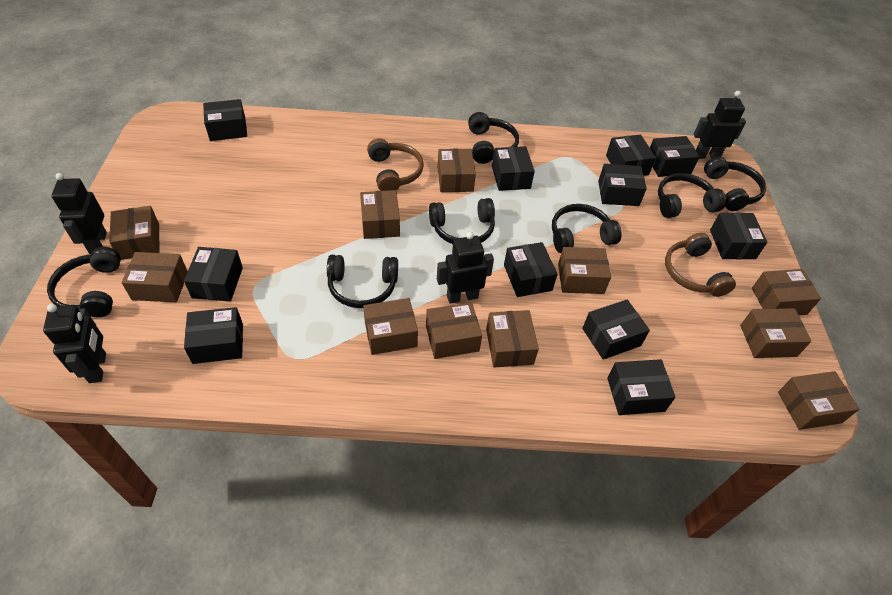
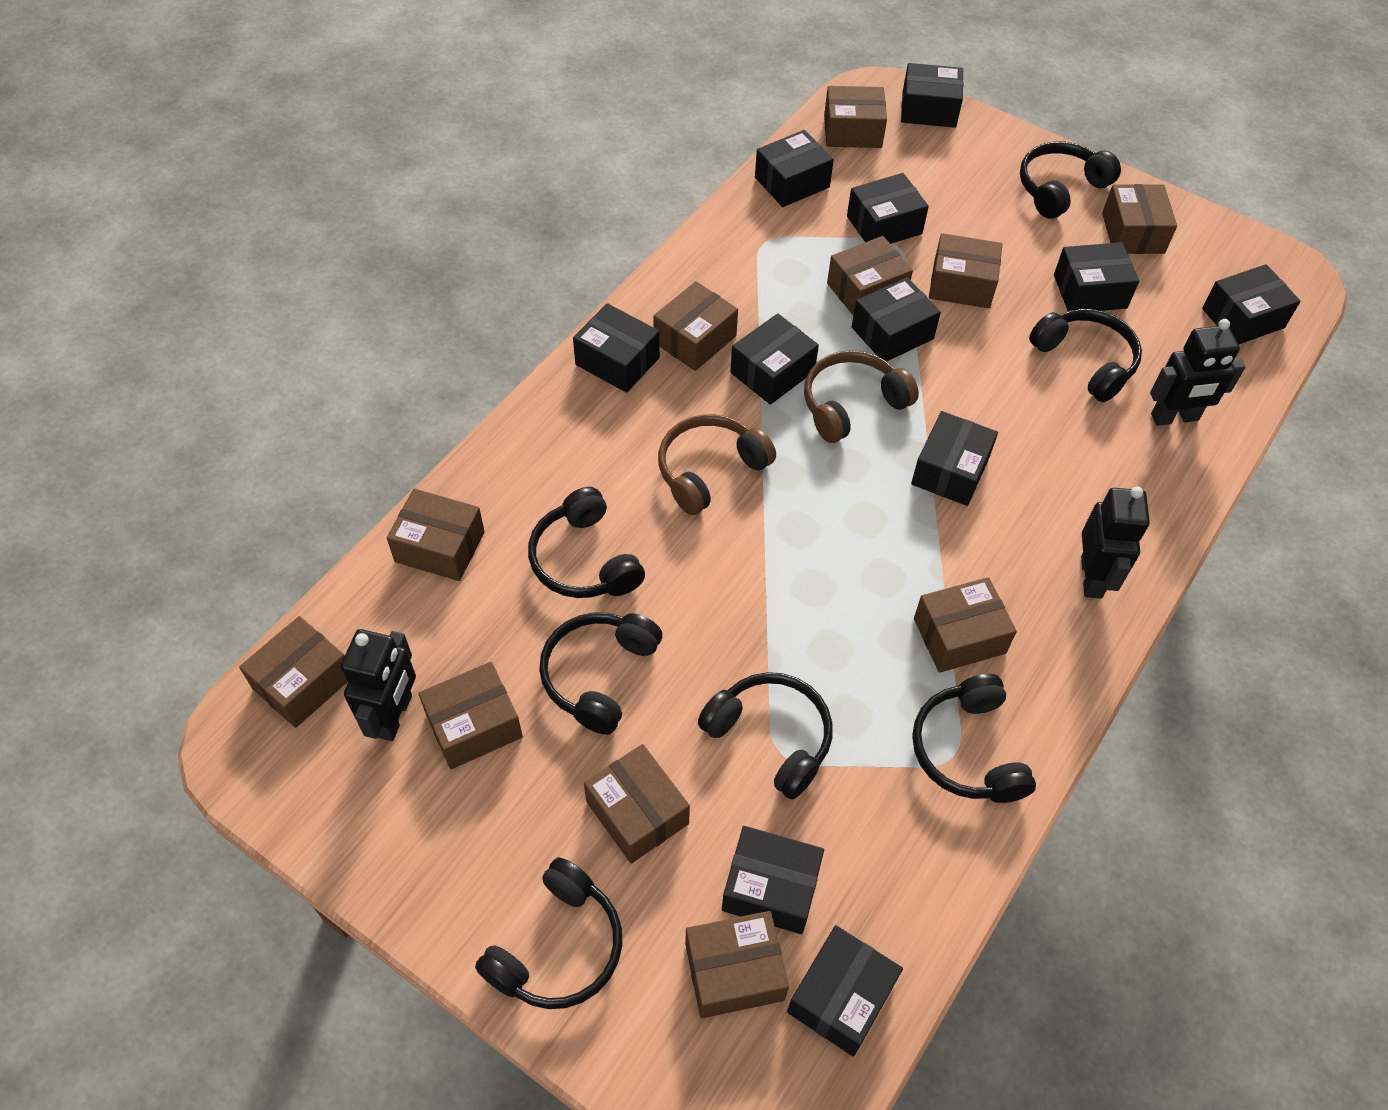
black robot: [43,304,106,383] [51,173,107,254] [437,232,494,304] [694,91,746,159] = 4 -> [341,629,416,741] [1081,486,1150,599] [1150,319,1245,426] = 3

